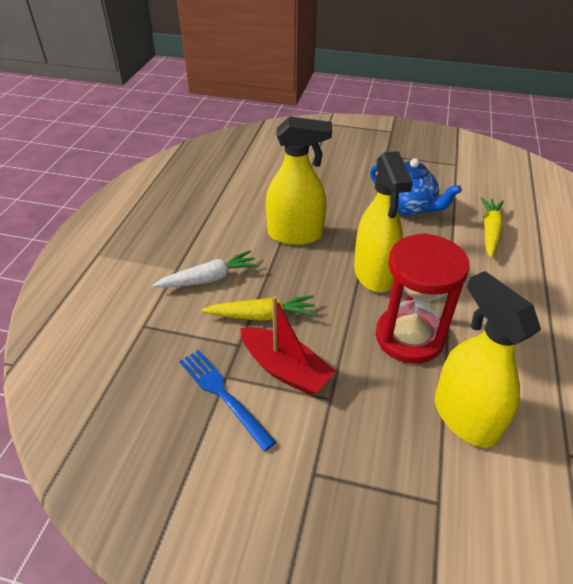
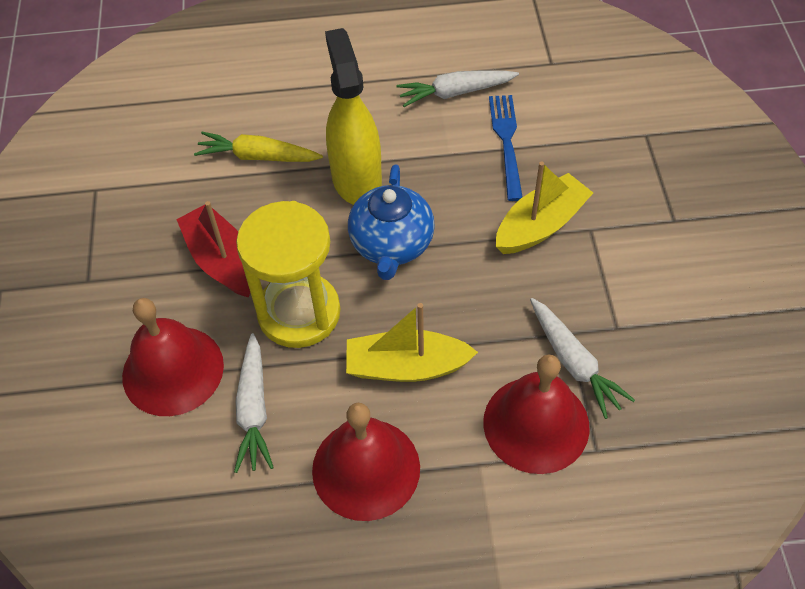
red bell: none = 0 -> [122,298,224,416] [312,403,420,521] [483,354,590,474] = 3
red hourglass: [376,233,470,364] = 1 -> none = 0
white carrot: [152,250,259,288] = 1 -> [234,333,274,473] [396,70,519,107] [530,298,635,419] = 3
yellow boat: none = 0 -> [346,303,478,382] [496,161,593,254] = 2
yellow carrot: [201,295,316,321] [481,197,504,258] = 2 -> [194,132,323,162] = 1
yellow hourglass: none = 0 -> [236,201,340,348] = 1
yellow spray bottle: [266,116,332,245] [354,151,413,292] [435,271,541,447] = 3 -> [325,28,382,205] = 1

